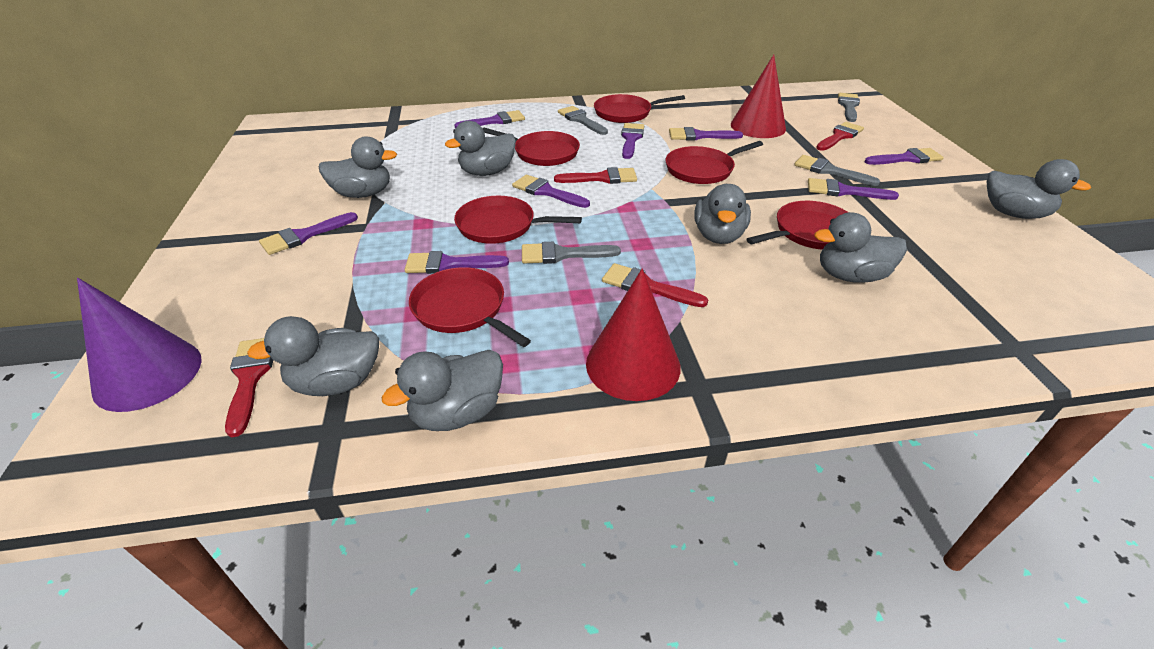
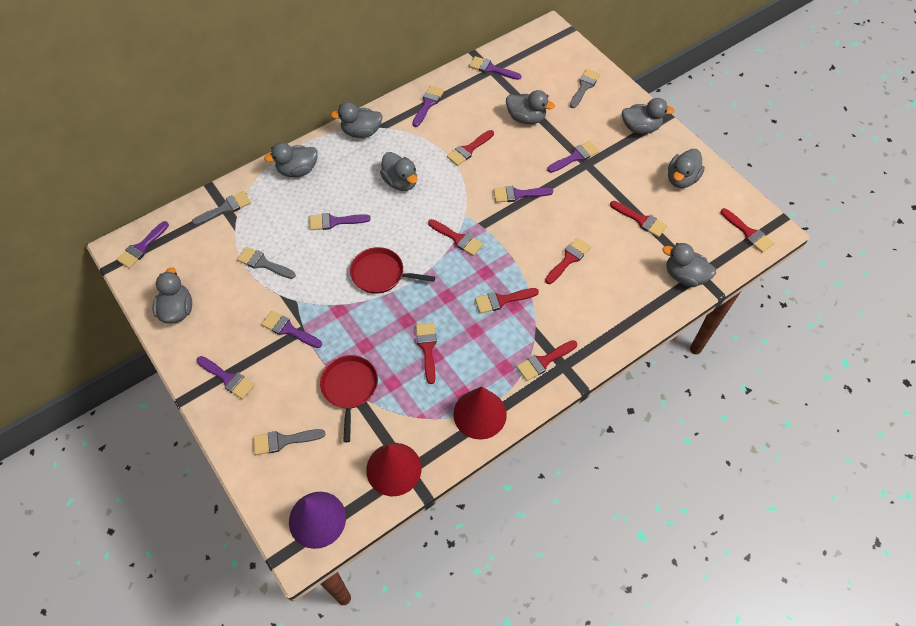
grey duck: [247,316,379,396] [319,136,397,198] [381,350,503,431] [445,121,516,176] [694,184,751,244] [814,212,907,283] [987,159,1091,219] = 7 -> [153,267,192,323] [264,142,318,177] [331,102,383,138] [380,152,418,191] [506,90,555,124] [622,98,675,134] [662,243,716,287] [668,149,705,188] = 8
red brush: [225,338,273,437] [554,167,637,184] [602,263,708,307] [816,122,864,151] = 4 -> [416,323,437,384] [428,219,483,256] [447,130,494,166] [475,288,539,314] [517,340,577,381] [545,238,591,284] [610,201,667,237] [720,208,774,253] = 8
red pan: [409,267,531,347] [454,196,582,244] [482,128,580,166] [594,94,685,123] [665,141,763,184] [747,201,848,250] = 6 -> [320,355,378,442] [350,247,435,294] = 2

